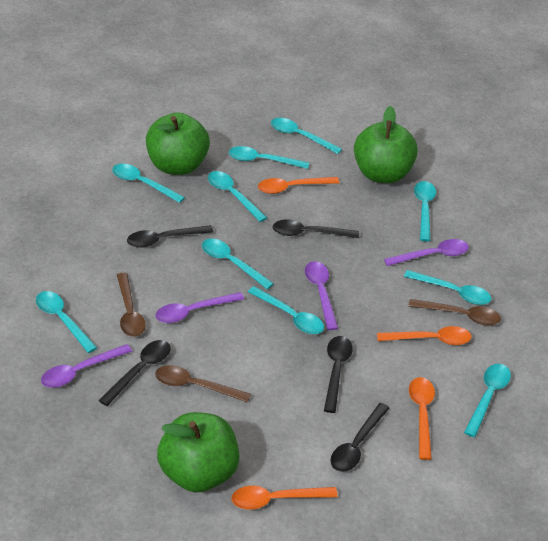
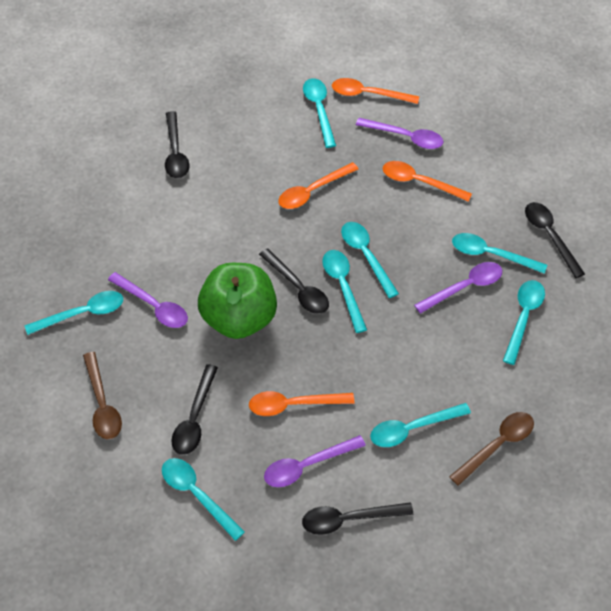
brown spoon: [117,272,146,337] [155,365,251,403] [408,299,501,325] = 3 -> [83,352,122,439] [449,412,534,486] = 2
green apple: [146,112,210,175] [157,412,240,493] [354,106,418,183] = 3 -> [198,263,277,339] = 1
turquoise spoon: [36,291,97,353] [112,164,185,203] [202,239,274,289] [208,171,267,222] [229,146,309,169] [248,286,324,334] [271,118,342,154] [404,270,491,305] [414,181,436,241] [464,364,511,437] = 10 -> [25,291,123,335] [162,458,245,541] [303,78,336,148] [322,250,367,333] [341,222,399,298] [370,403,471,447] [452,233,547,274] [503,280,545,365] = 8

